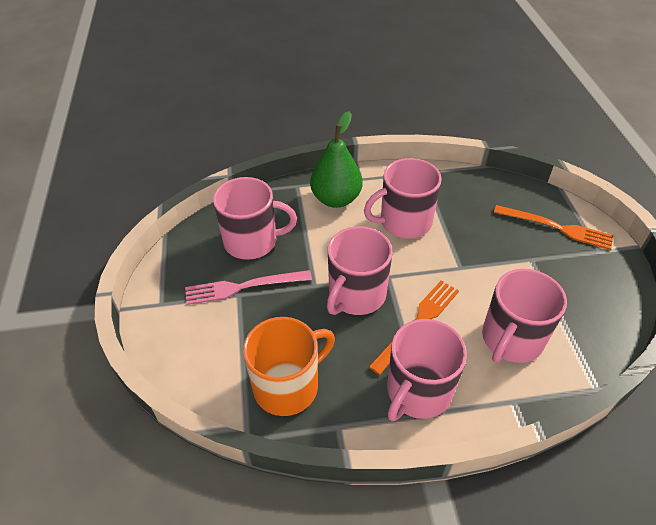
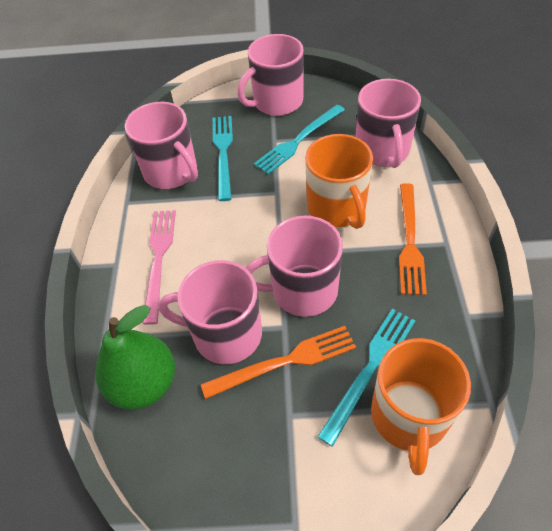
orange mug: [243,317,335,416] = 1 -> [305,134,373,229] [371,338,471,475] = 2
turquoise fork: none = 0 -> [213,116,233,201] [254,105,345,174] [317,309,416,447] = 3

